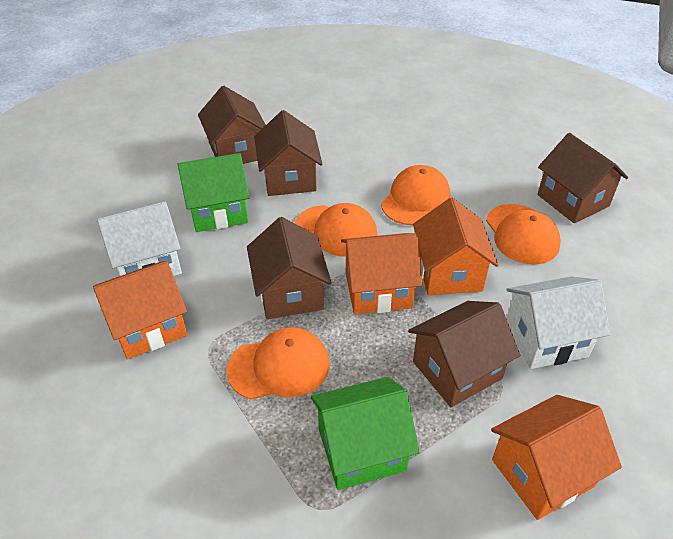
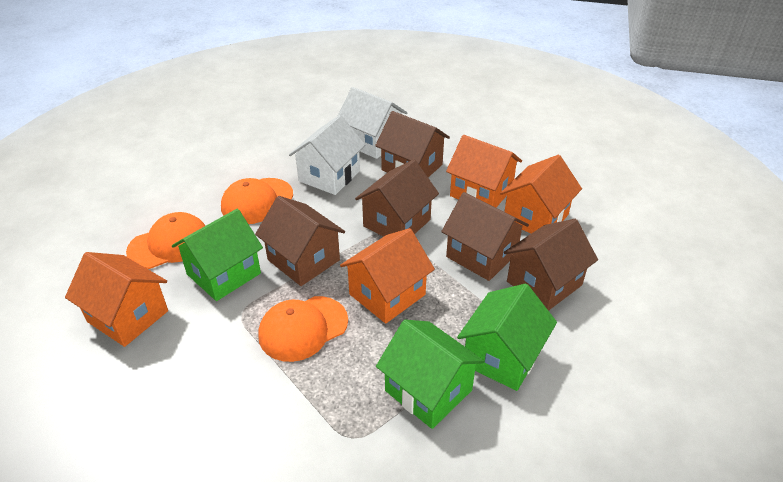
green house: [178,153,250,232] [311,377,420,490] = 2 -> [172,209,263,301] [376,320,485,429] [457,284,557,391] = 3
orange cap: [227,327,330,400] [295,203,377,257] [381,165,450,225] [486,204,561,264] = 4 -> [126,212,206,269] [221,178,293,224] [258,296,348,362] = 3

